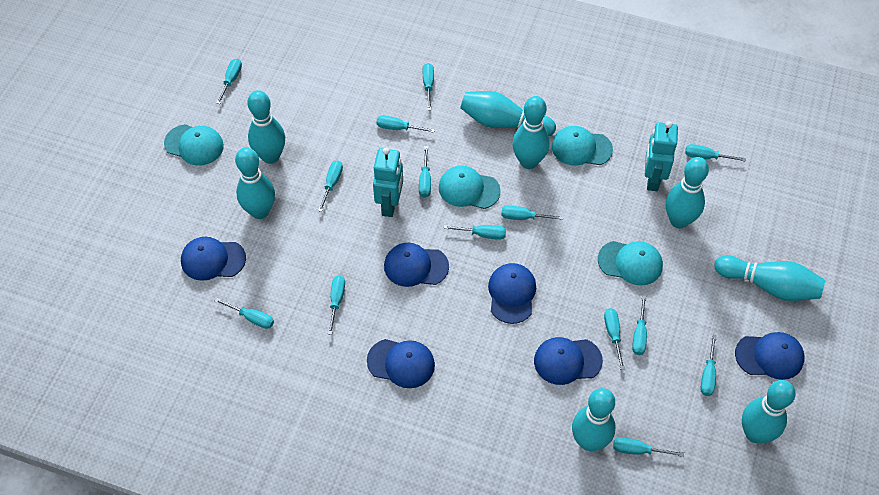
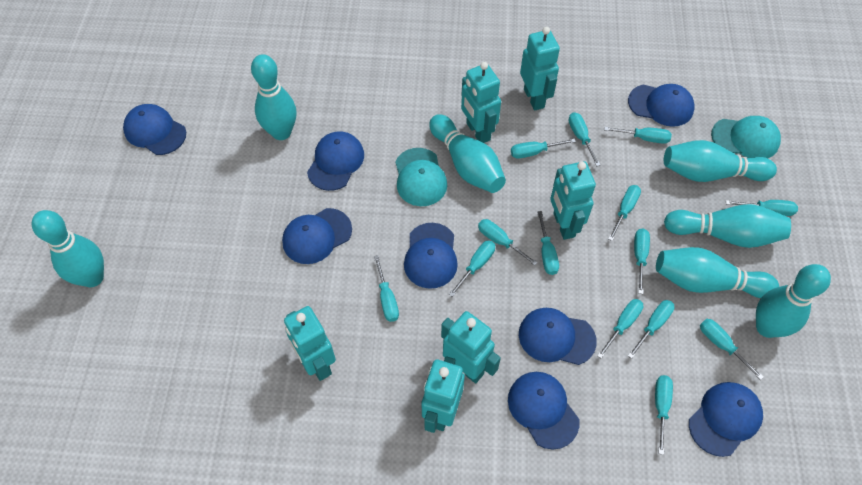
blue cap: [181,237,246,281] [367,339,435,388] [384,243,449,287] [488,263,536,324] [534,337,603,385] [735,332,805,380] = 6 -> [123,104,186,155] [282,208,352,264] [307,132,364,191] [404,223,458,289] [508,372,580,450] [519,308,597,365] [628,84,694,127] [689,382,763,457] = 8
turquoise bowling pin: [235,147,275,219] [247,90,285,164] [460,91,556,136] [513,96,549,169] [572,388,616,451] [666,157,709,228] [715,255,825,301] [742,380,796,443] = 8 -> [32,210,104,287] [251,54,296,140] [429,114,506,193] [656,247,779,298] [664,140,777,182] [664,204,791,248] [756,264,831,338] = 7
turquoise cap: [164,124,224,166] [439,165,501,209] [552,126,613,166] [598,241,663,286] = 4 -> [395,148,447,206] [711,116,781,158] = 2
turquoise robot: [373,148,403,217] [645,121,678,191] = 2 -> [284,306,336,381] [421,356,465,433] [441,311,501,383] [461,62,501,143] [520,27,560,111] [550,161,596,240] = 6

